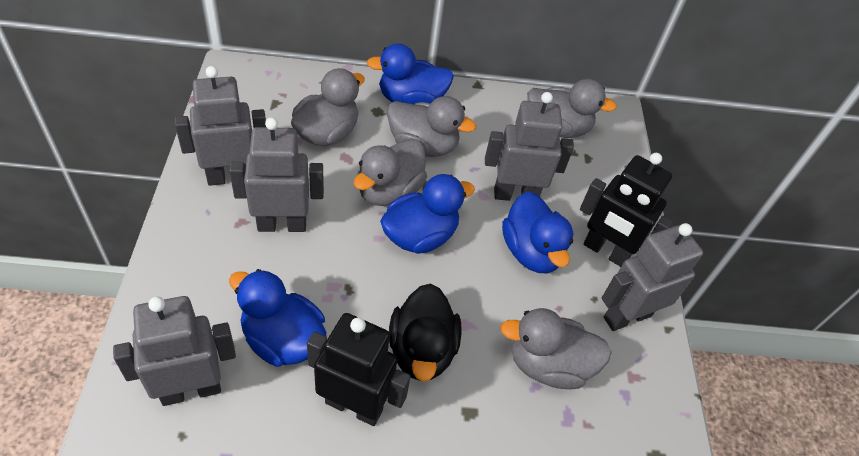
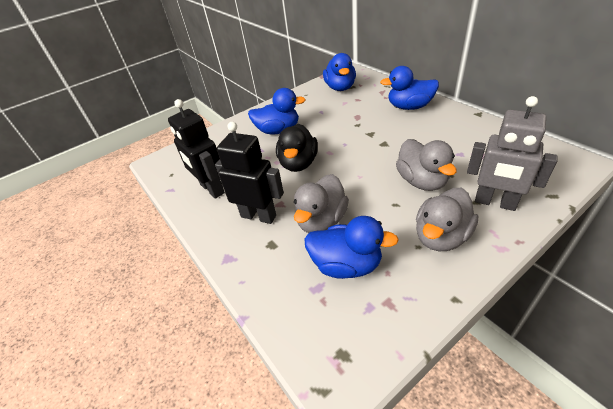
grey duck: [291,68,365,146] [354,139,427,206] [387,96,476,157] [500,308,612,389] [527,79,617,138] = 5 -> [294,174,349,233] [396,139,457,191] [416,188,478,251] = 3
grey robot: [113,296,236,406] [175,66,266,186] [229,117,324,232] [485,92,574,201] [602,223,703,331] = 5 -> [467,96,557,211] = 1

